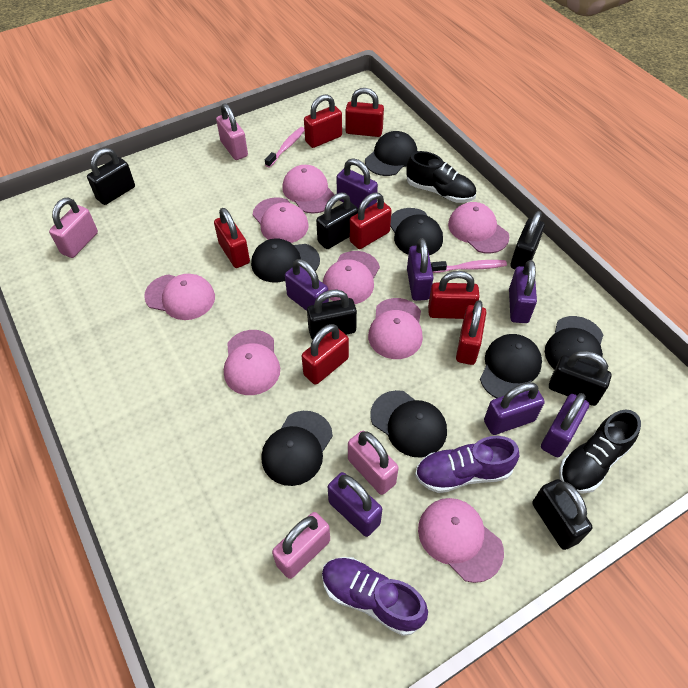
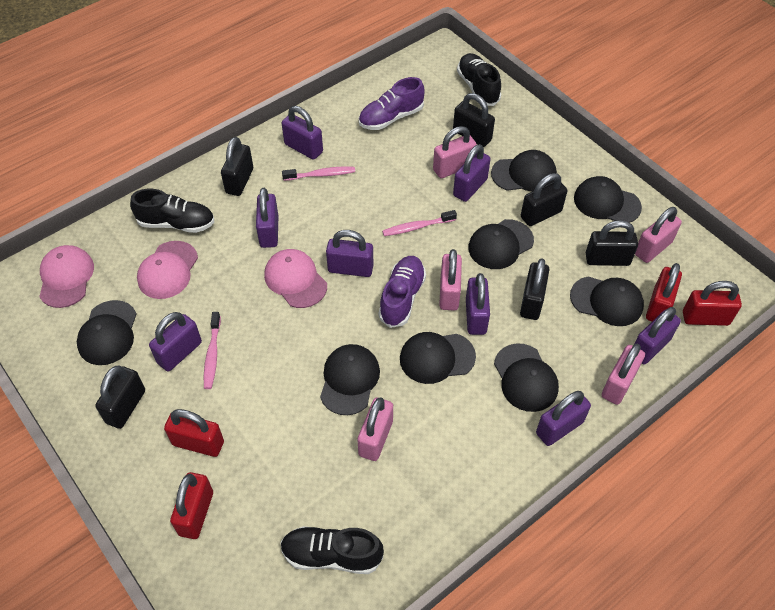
black cap: [251,238,320,282] [261,411,333,486] [365,131,417,176] [371,390,447,457] [390,208,443,255] [480,334,542,398] [545,316,603,370] = 7 -> [77,300,136,365] [320,344,380,415] [400,332,476,384] [468,219,534,269] [491,150,557,192] [494,344,559,412] [570,276,644,326] [574,176,642,223] = 8
black shoe: [406,151,476,203] [559,410,641,494] = 2 -> [130,189,215,233] [280,526,384,574] [457,53,501,106] = 3
pink cap: [144,274,215,320] [224,330,280,395] [253,197,309,243] [282,165,335,214] [323,251,380,304] [368,298,423,359] [418,498,504,583] [448,202,509,254] = 8 -> [39,245,94,308] [137,241,198,299] [264,249,327,308] = 3
pink padlock: [49,197,98,258] [216,103,248,160] [272,512,330,579] [348,431,399,495] = 4 -> [358,397,393,461] [433,126,477,178] [439,249,462,311] [602,344,645,405] [635,207,682,263] = 5
pink toothbrush: [265,127,304,168] [431,260,507,273] = 2 -> [204,312,221,389] [282,166,355,181] [382,210,457,236] = 3
purple padlock: [285,259,329,311] [328,472,382,537] [337,158,378,209] [407,238,434,301] [484,382,545,435] [509,260,537,323] [541,393,589,457] = 7 -> [149,312,202,371] [256,188,278,248] [282,106,323,160] [326,230,373,277] [453,144,491,202] [466,273,490,335] [536,391,591,446] [634,307,681,364] = 8
red padlock: [214,208,250,268] [302,324,349,385] [304,94,342,148] [345,88,384,137] [350,192,392,249] [428,271,480,319] [456,300,486,365] = 7 -> [164,409,224,457] [170,472,213,539] [646,263,682,321] [683,281,742,326] = 4

